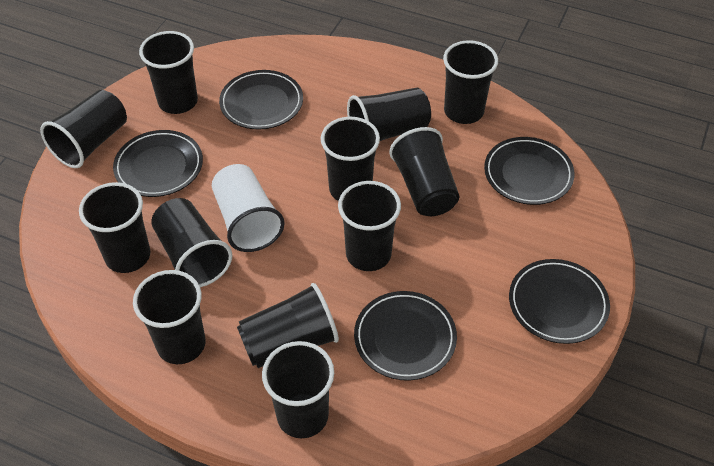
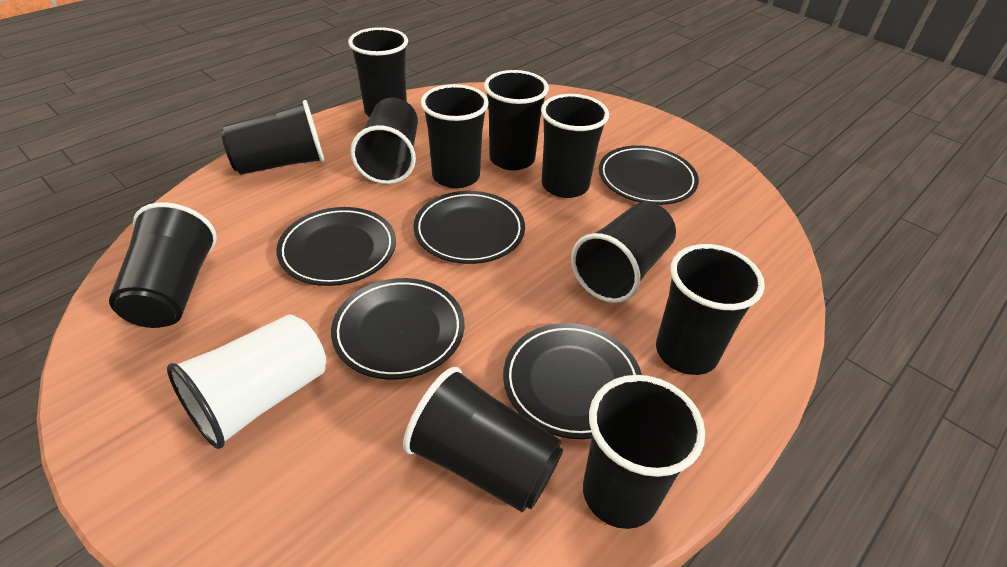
black cup: [40,90,127,168] [79,182,150,273] [133,270,206,364] [139,31,198,114] [152,198,232,287] [237,283,339,368] [262,341,334,438] [320,117,380,201] [338,181,401,271] [347,88,431,141] [389,127,459,216] [443,40,498,124] = 12 -> [109,202,217,328] [221,100,325,175] [348,27,408,117] [350,98,418,184] [403,367,563,512] [421,84,489,188] [484,70,549,170] [541,94,609,198] [571,202,676,303] [583,375,705,529] [656,244,765,375] = 11

